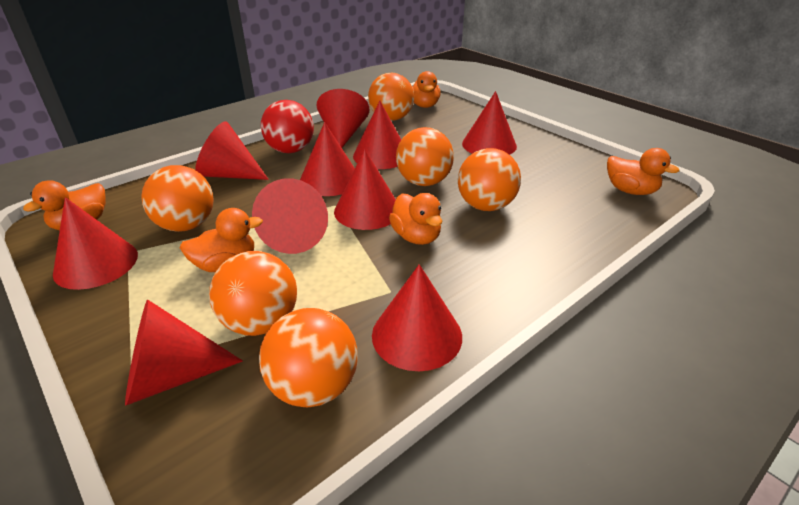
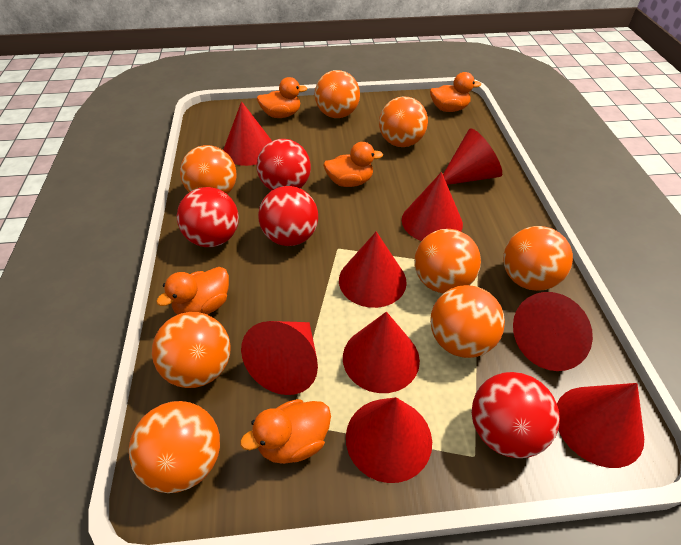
orange ball: [141,165,214,232] [209,251,297,336] [259,308,358,407] [368,73,414,121] [396,127,454,186] [458,148,521,211] = 6 -> [129,401,220,493] [152,312,231,388] [180,145,236,194] [315,70,360,118] [379,96,428,147] [414,229,481,293] [430,285,505,358] [503,226,573,291] = 8
red ball: [261,100,314,153] = 1 -> [177,187,239,247] [257,139,311,191] [258,186,318,246] [472,372,560,458] = 4
red cone: [53,197,138,290] [125,299,243,406] [195,122,269,180] [252,178,328,254] [300,122,355,196] [316,89,370,148] [334,149,396,230] [353,101,401,169] [372,264,462,371] [462,91,517,155] = 10 -> [223,101,272,166] [241,321,318,395] [339,231,407,308] [343,312,420,393] [346,397,432,483] [402,172,463,241] [443,128,502,185] [513,292,593,371] [557,383,644,468] = 9

